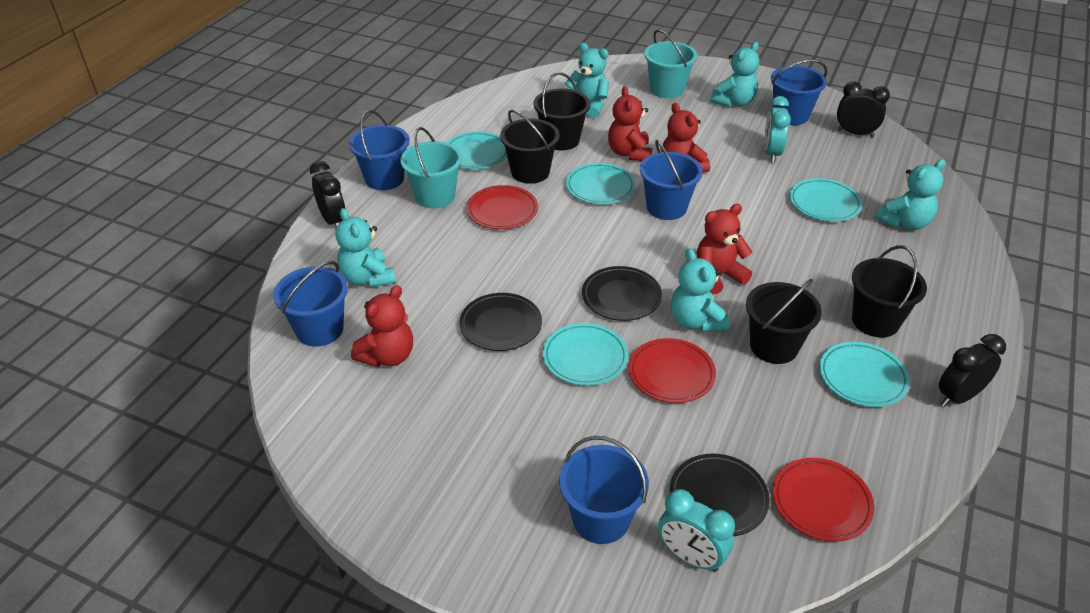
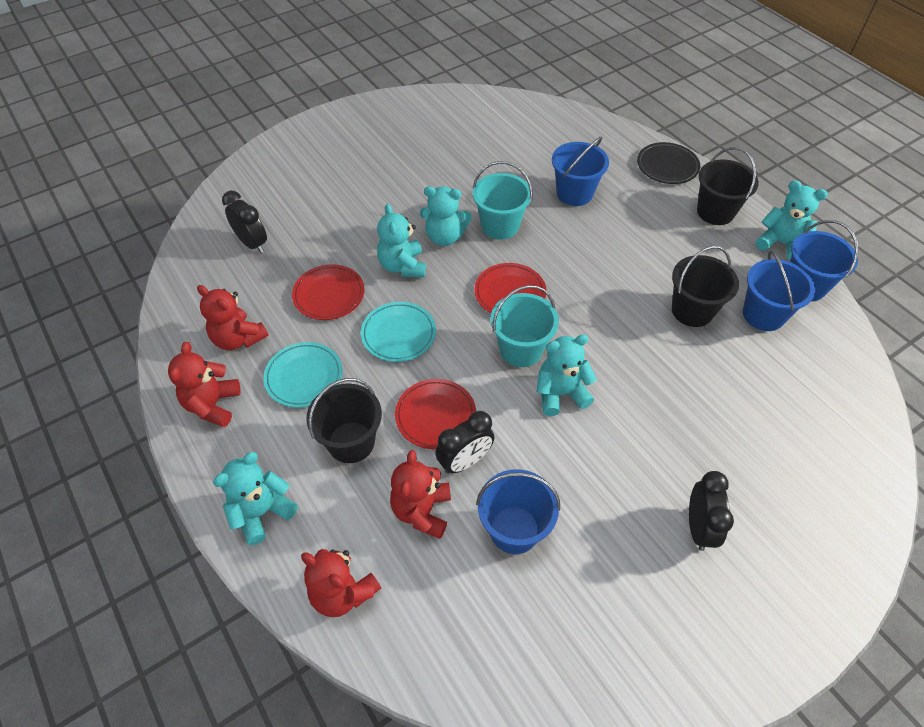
black bucket: [500,110,560,184] [533,72,590,151] [746,279,822,364] [852,245,927,338] = 4 -> [306,378,382,463] [672,246,739,327] [697,147,759,225] = 3
black plate: [459,293,542,351] [582,266,662,321] [670,454,770,536] = 3 -> [637,142,700,184] = 1
blue bucket: [273,261,348,347] [349,110,410,190] [559,436,649,544] [640,140,703,220] [771,60,827,125] = 5 -> [476,469,560,554] [552,137,609,206] [743,251,815,331] [790,220,859,301] = 4
turquoise clock: [658,489,735,572] [764,96,791,163] = 2 -> none = 0
turquoise plate: [447,131,507,169] [543,323,628,386] [566,163,636,204] [790,178,863,222] [819,342,910,407] = 5 -> [263,342,343,408] [361,302,436,362] = 2

